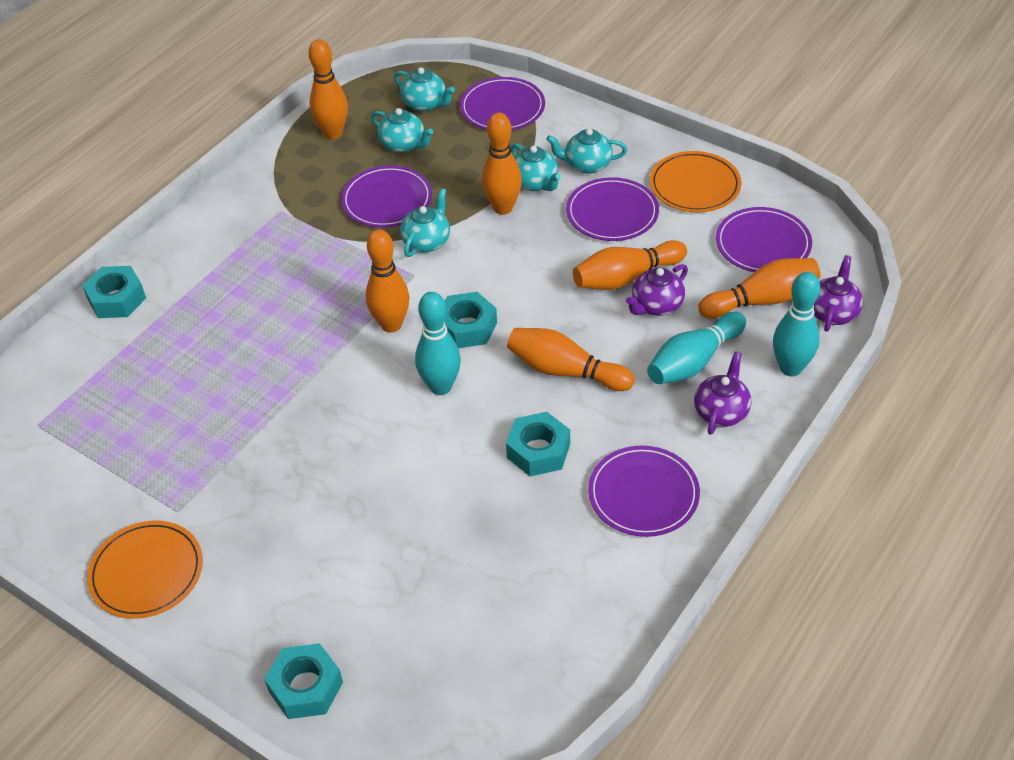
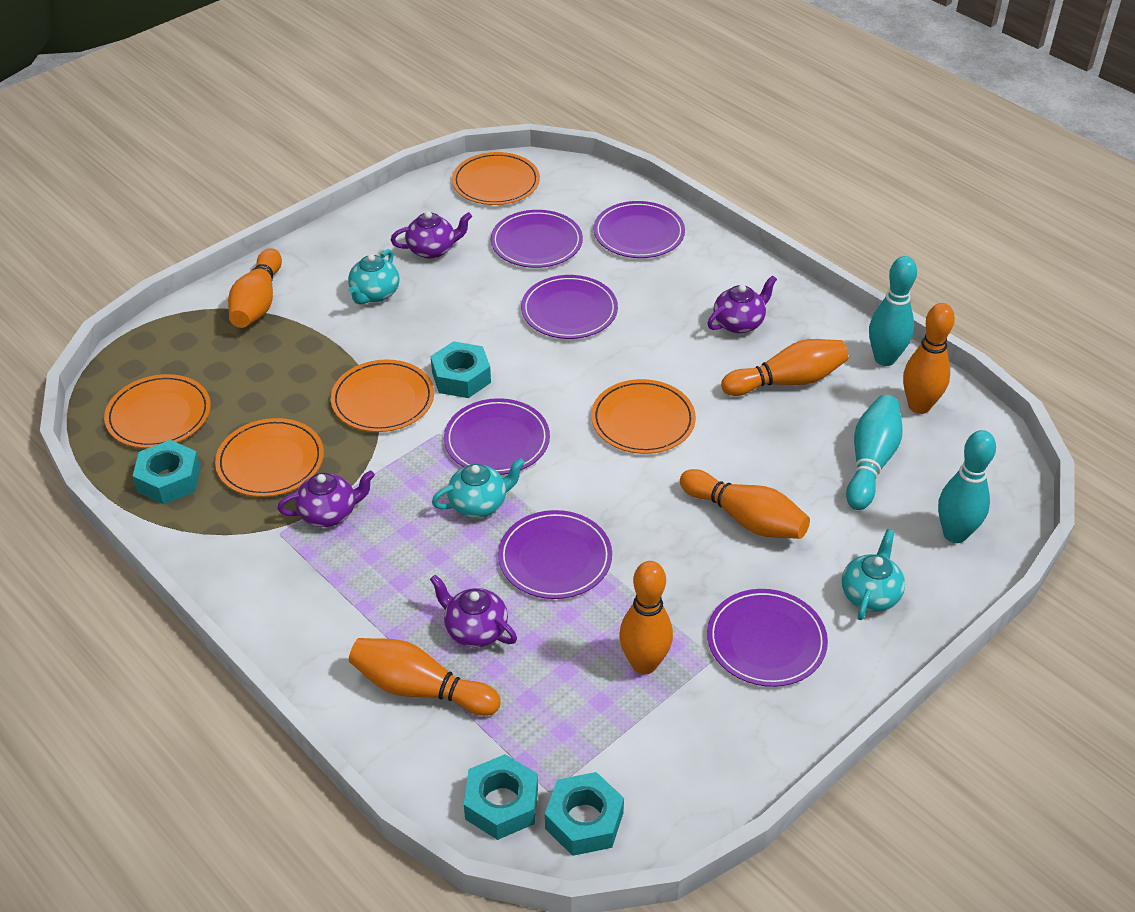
orange plate: [87,521,203,619] [650,151,742,212] = 2 -> [104,374,211,448] [215,418,324,497] [331,359,434,432] [452,152,540,205] [591,379,696,454] = 5
purple plate: [341,166,432,228] [460,77,545,130] [566,177,659,241] [588,445,700,537] [716,207,812,272] = 5 -> [444,398,550,475] [491,210,583,268] [498,510,612,599] [521,275,618,339] [593,201,685,258] [707,589,828,687] = 6
purple teapot: [626,264,688,316] [694,351,751,435] [814,255,863,332] = 3 -> [277,470,375,527] [391,211,472,259] [430,575,517,647] [708,275,777,333] = 4
turquoise teapot: [371,108,433,153] [394,67,455,111] [400,188,450,257] [511,143,561,191] [547,128,627,174] = 5 -> [348,249,400,305] [432,458,525,518] [842,529,905,620] = 3

